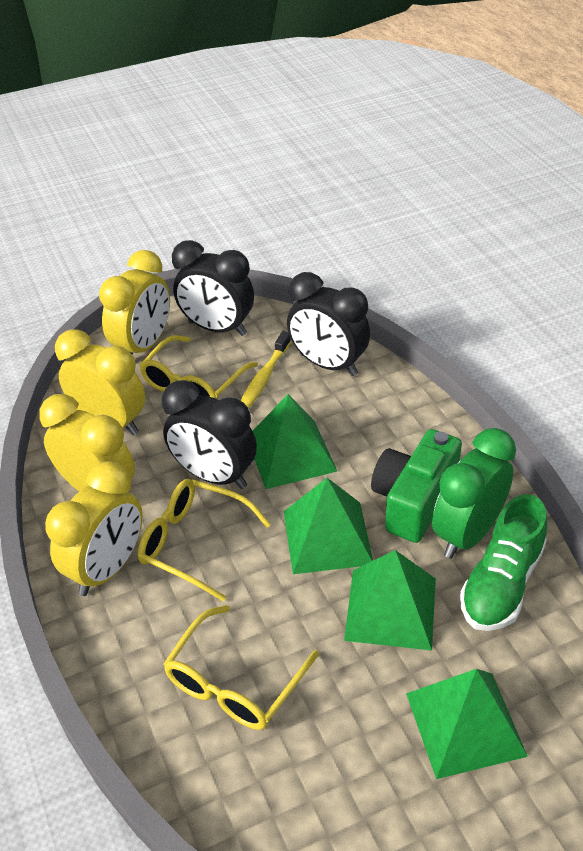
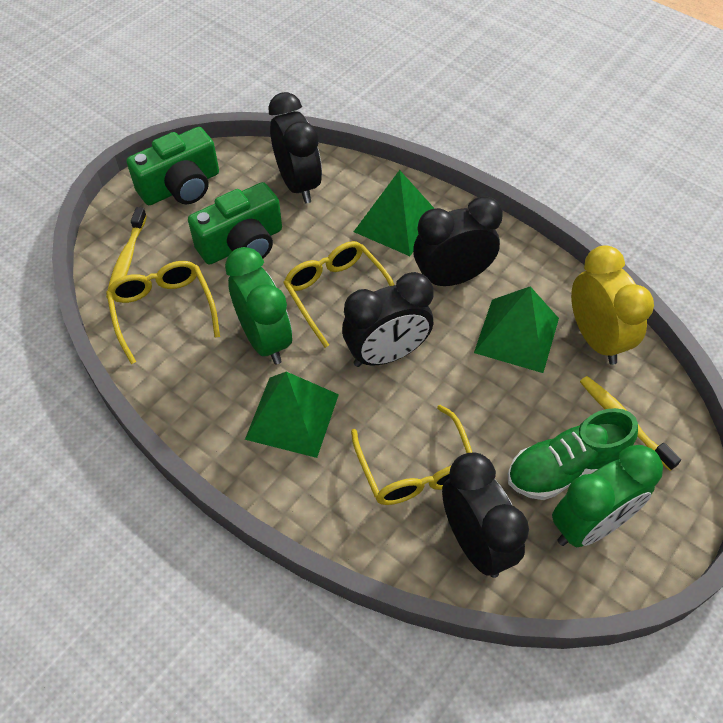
black clock: [162,380,257,489] [172,240,254,336] [287,272,370,376] = 3 -> [268,92,322,204] [342,272,434,367] [413,196,503,286] [442,452,529,578] = 4
green camera: [371,429,462,543] = 1 -> [127,127,219,205] [188,182,282,265] = 2
green clock: [432,428,516,559] = 1 -> [225,247,292,364] [552,445,663,547] = 2
green pyramid: [253,394,337,489] [284,478,373,574] [344,550,436,650] [406,669,528,779] = 4 -> [245,372,339,458] [354,170,435,256] [474,286,559,373] = 3
yellow clock: [40,394,135,491] [45,461,143,596] [55,329,146,436] [99,250,170,355] = 4 -> [571,245,654,365] = 1
yellow toothbrush: [241,331,291,409] = 1 -> [106,207,147,298] [580,376,681,471] = 2

